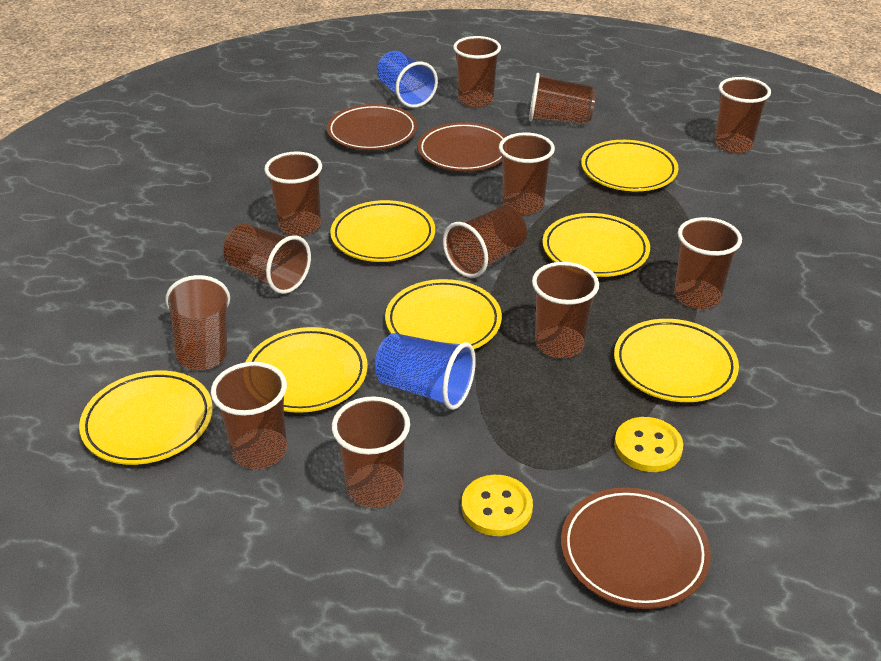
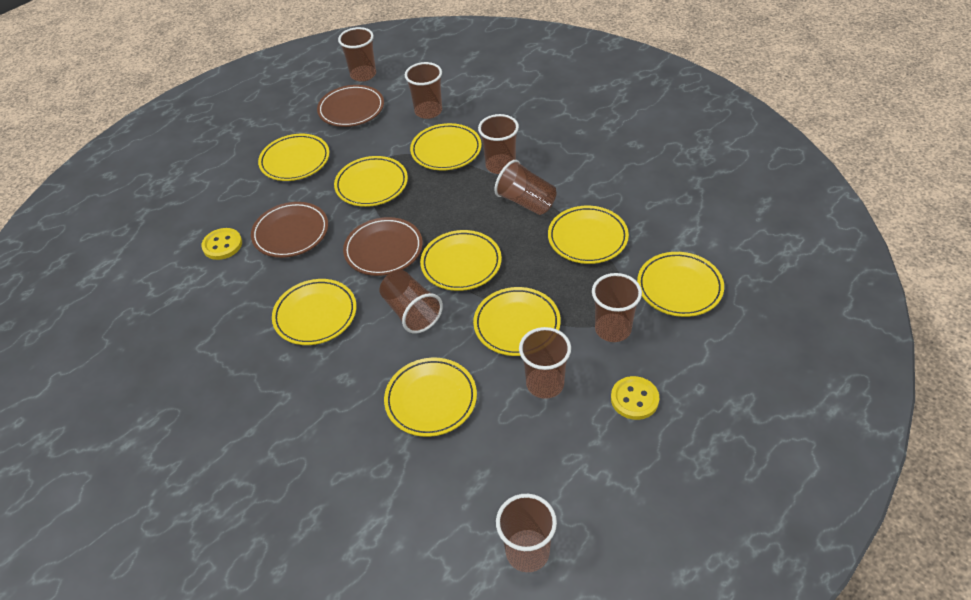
blue cup: [375,333,476,410] [377,51,438,108] = 2 -> none = 0
brown cup: [165,275,230,370] [211,362,287,469] [223,223,311,294] [264,151,322,236] [332,396,410,508] [443,206,527,278] [453,36,501,108] [499,132,555,215] [529,73,596,124] [532,262,599,358] [674,217,742,309] [714,77,771,153] = 12 -> [338,27,376,82] [380,270,443,334] [405,62,442,119] [478,114,519,174] [494,160,557,215] [496,494,557,572] [519,327,571,399] [592,273,642,342] = 8
yellow plate: [79,371,213,465] [246,327,368,413] [330,200,435,262] [385,279,502,349] [542,213,650,277] [581,140,678,191] [614,319,739,402] = 7 -> [258,134,329,181] [272,279,357,345] [334,156,408,207] [384,358,477,437] [410,123,482,170] [420,230,502,291] [473,287,561,356] [548,206,629,264] [637,252,724,317] = 9

